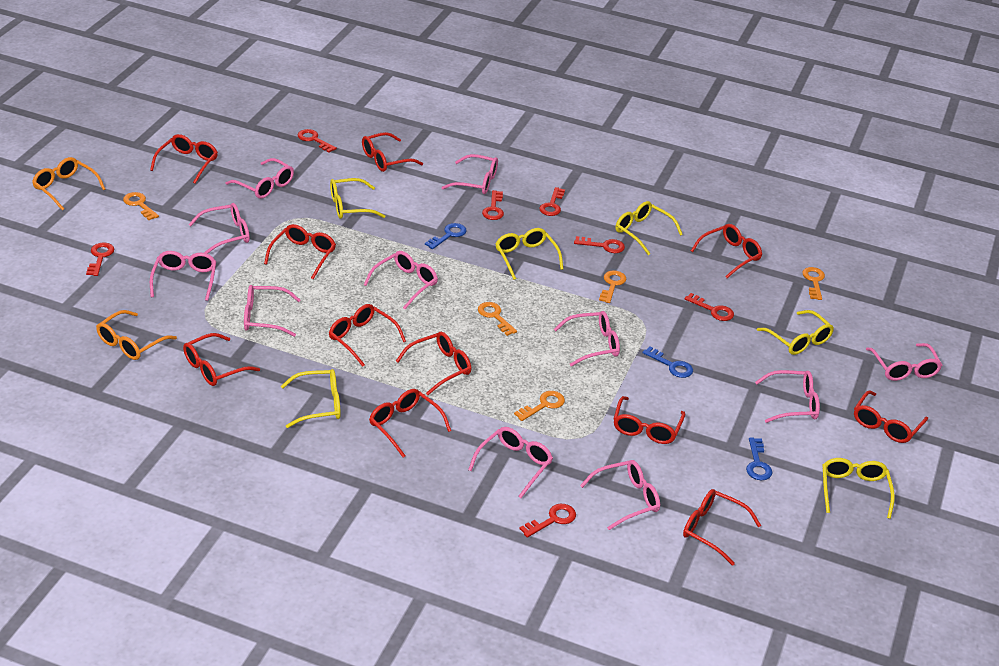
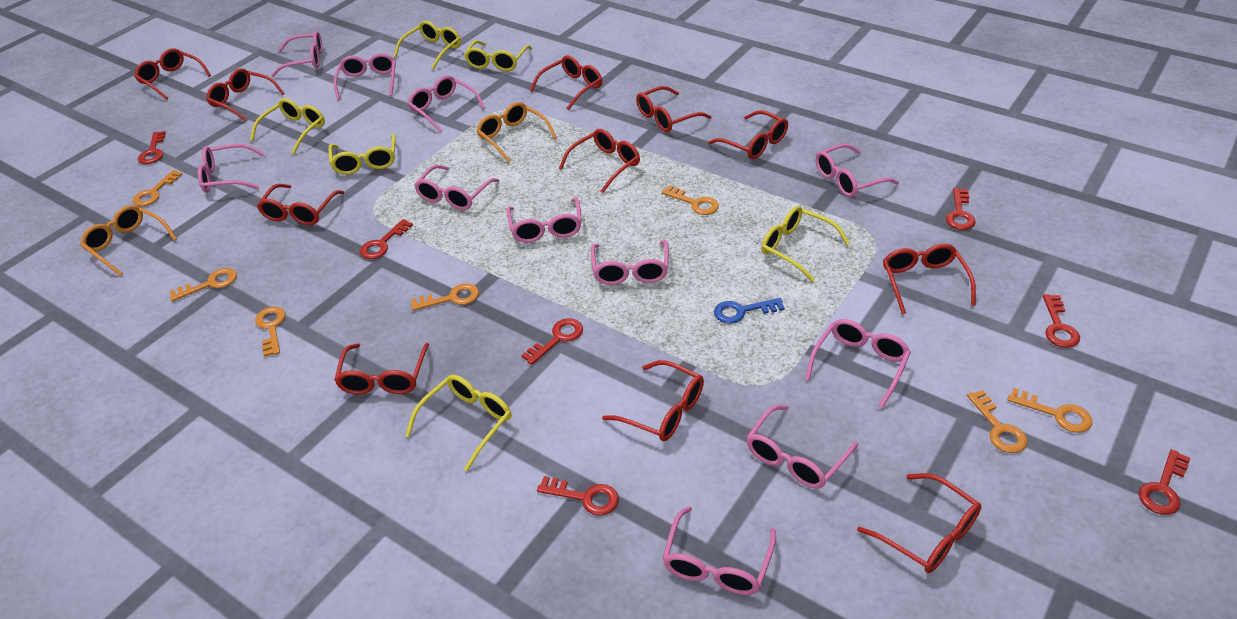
blue key: [425,223,466,249] [642,346,693,378] [746,437,773,481] = 3 -> [714,298,785,324] = 1
orange key: [123,192,159,220] [478,302,517,336] [514,391,565,421] [599,270,626,303] [802,267,825,300] = 5 -> [133,170,183,206] [169,268,237,301] [255,307,286,357] [411,283,479,311] [662,185,719,215] [967,390,1027,453] [1007,388,1092,433] = 7

